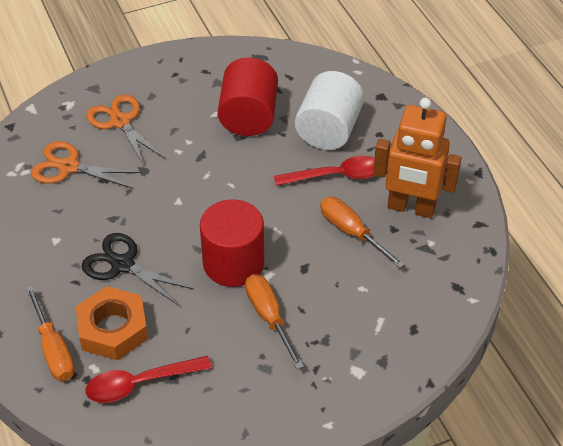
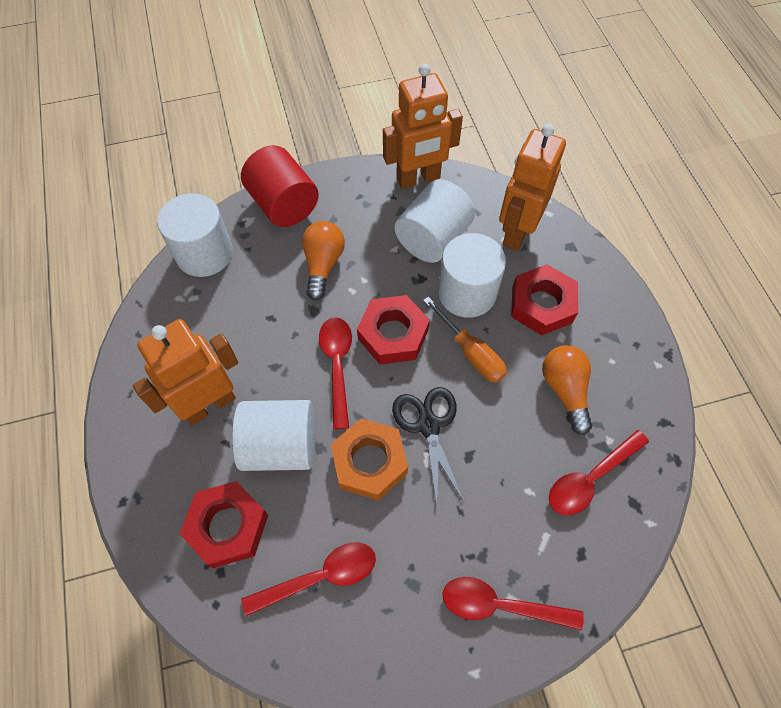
orange light bulb: none = 0 -> [302,221,345,300] [542,345,592,435] = 2
orange robot: [373,98,462,218] = 1 -> [133,319,238,425] [383,63,463,189] [499,124,566,251] = 3
orange scissors: [31,141,141,189] [86,94,165,166] = 2 -> none = 0
orange screwdriver: [26,286,75,381] [245,274,304,369] [320,197,405,268] = 3 -> [423,297,507,383] = 1
red cylinder: [200,199,264,287] [218,57,278,136] = 2 -> [241,145,319,227] = 1
red nut: none = 0 -> [180,481,268,568] [357,295,430,365] [511,264,578,336] = 3
red spoon: [86,356,212,403] [274,156,375,186] = 2 -> [241,543,376,616] [319,317,352,430] [442,577,584,630] [549,430,649,515] = 4
white cylinder: [295,71,364,150] = 1 -> [157,193,233,277] [232,400,315,471] [394,179,475,263] [438,233,506,318] = 4

